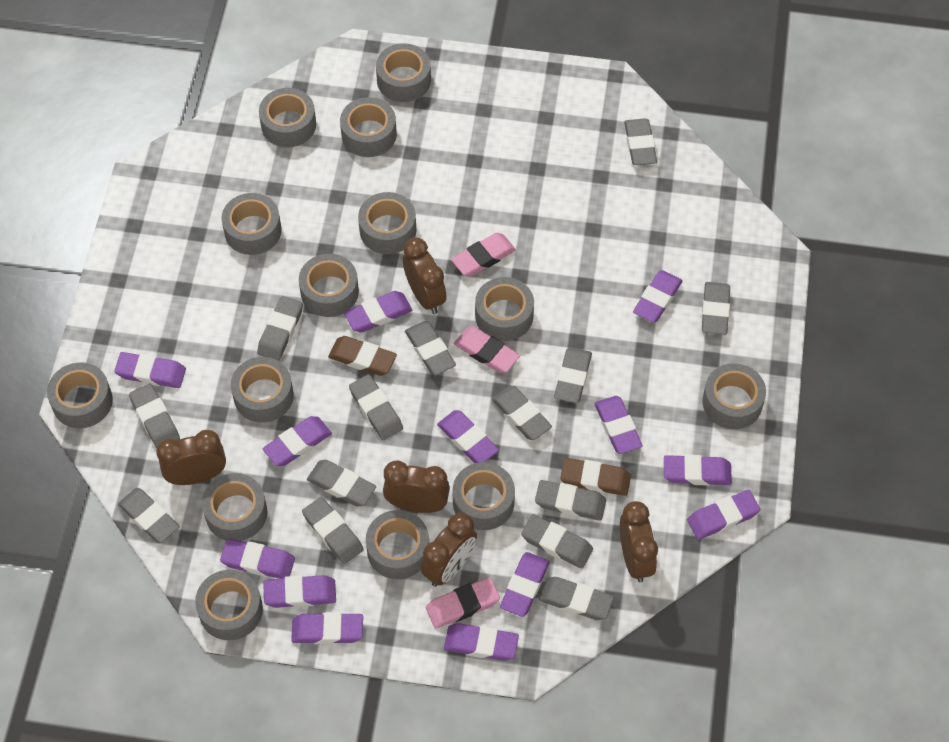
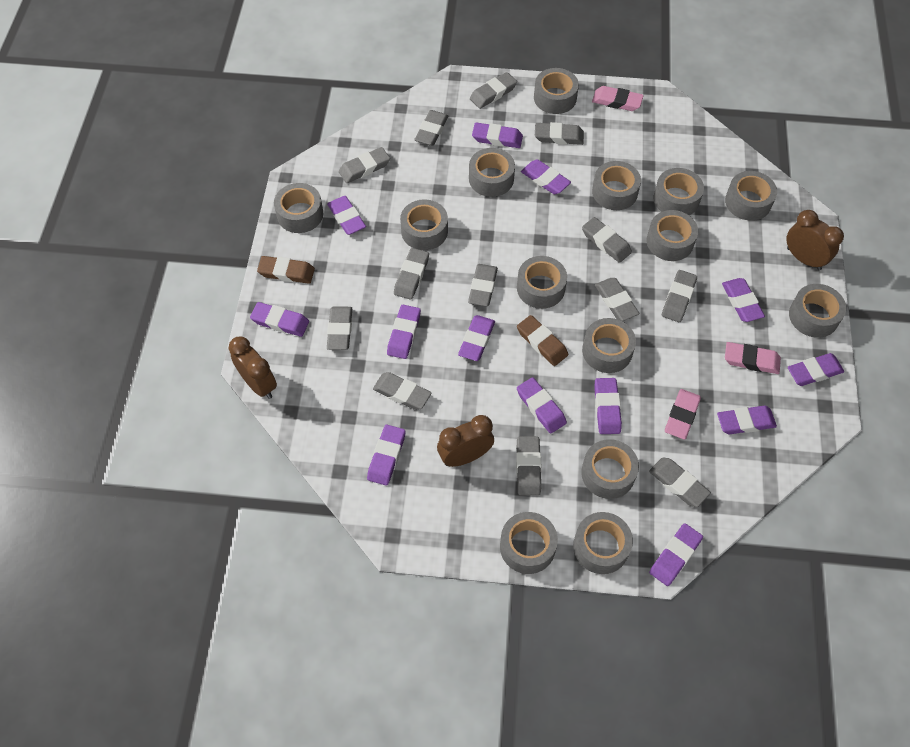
brown clock: [156,430,226,485] [383,460,450,513] [403,238,447,314] [421,513,477,587] [620,501,658,582] = 5 -> [228,336,277,399] [437,415,494,467] [786,210,844,270] = 3
grey eraser: [118,488,180,543] [129,384,180,448] [257,296,303,361] [302,497,364,564] [307,460,376,507] [349,375,403,440] [405,321,456,375] [492,386,552,440] [521,514,593,568] [535,480,606,521] [539,577,614,620] [554,347,592,403] [624,118,657,165] [702,282,730,335] = 14 -> [327,306,352,350] [339,147,390,183] [373,372,431,410] [394,248,429,300] [414,110,449,146] [468,264,498,307] [470,72,517,109] [516,436,541,496] [535,122,584,145] [582,217,632,263] [595,278,640,321] [649,457,711,507] [662,270,697,322] = 13

